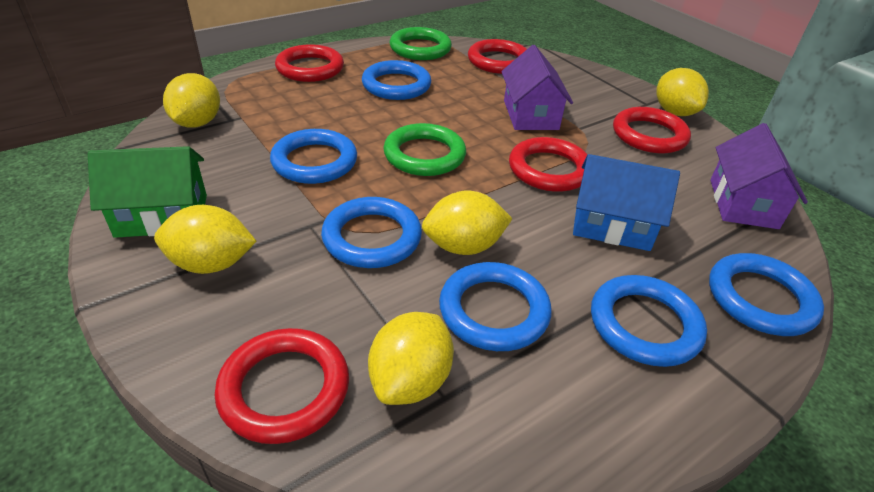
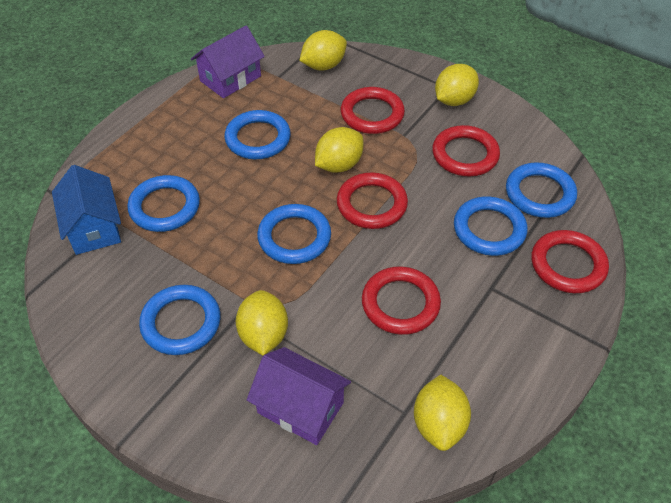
green house: [88,146,207,238] = 1 -> none = 0
green ring: [383,123,466,176] [390,27,452,60] = 2 -> none = 0

